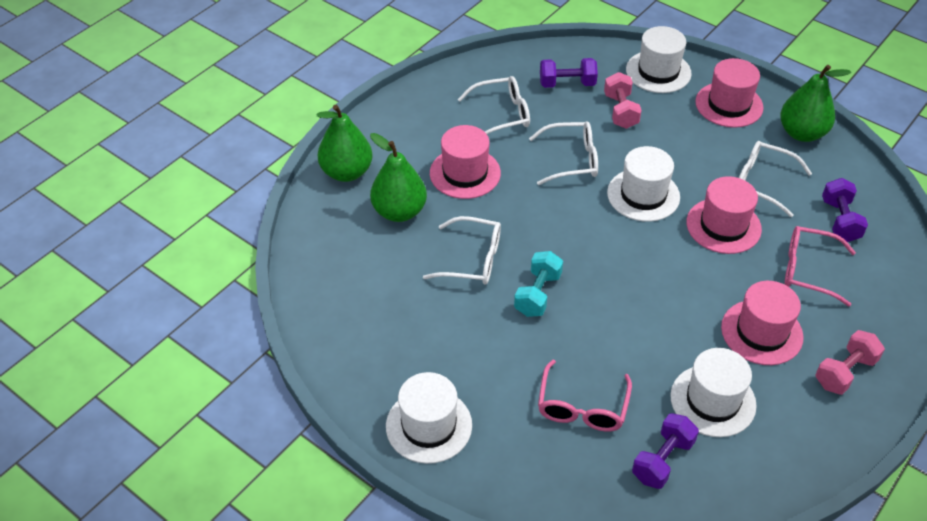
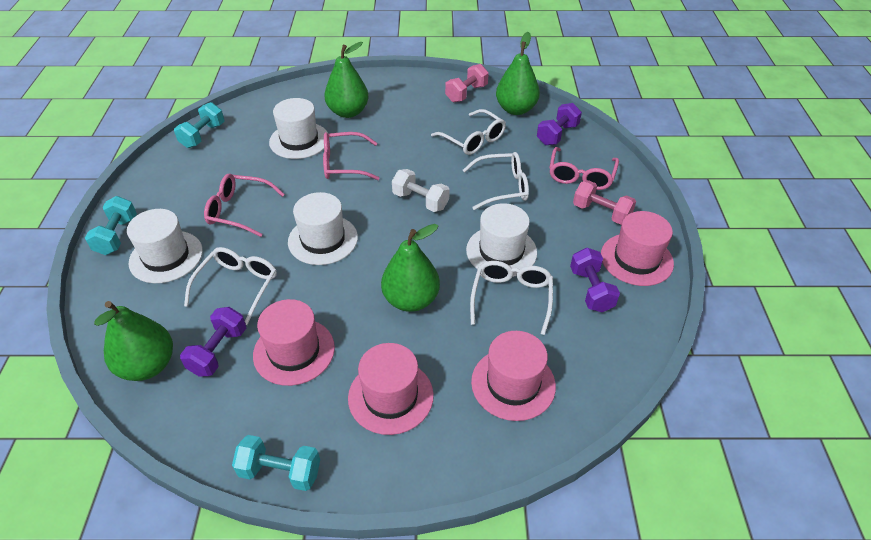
green pear: [317,105,373,182] [370,133,427,222] [780,65,851,142] = 3 -> [94,301,173,381] [324,42,369,118] [381,224,440,312] [496,32,540,115] = 4
pink glasses: [538,360,632,432] [785,226,856,307] = 2 -> [204,174,285,237] [323,132,380,180] [549,147,619,190] = 3
turquoise dumbbell: [514,251,563,317] = 1 -> [85,196,137,255] [174,102,225,148] [232,435,320,491] = 3
white dumbbell: none = 0 -> [392,169,450,212] = 1

